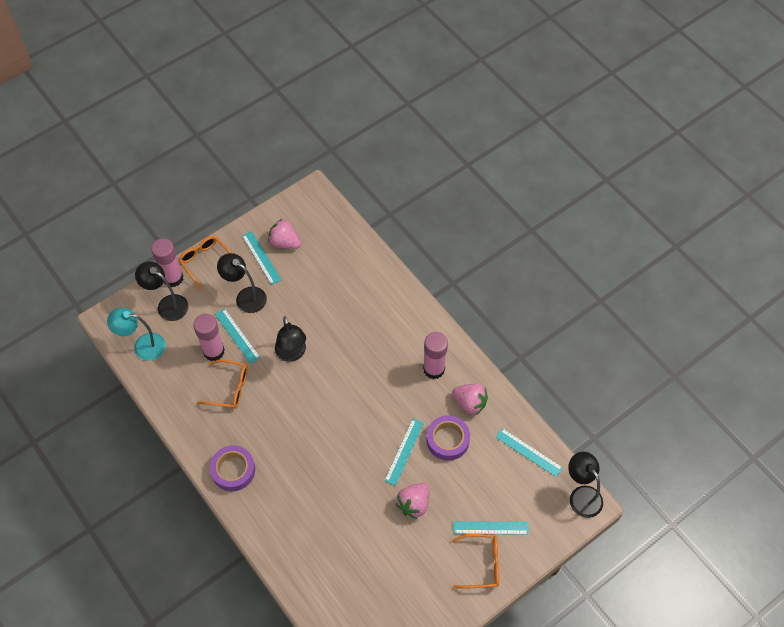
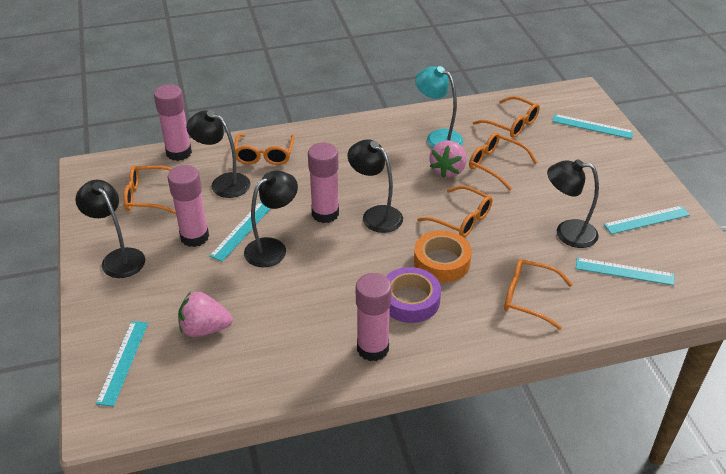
black lamp: [135,261,188,321] [217,253,267,313] [275,316,306,362] [568,452,603,518] = 4 -> [76,180,145,278] [186,110,250,198] [244,171,298,267] [348,139,403,233] [547,159,599,248] = 5
orange glasses: [179,236,231,290] [197,359,248,409] [452,534,499,589] = 3 -> [123,166,176,214] [234,133,295,165] [417,186,493,237] [469,132,537,190] [473,96,540,138] [504,259,573,330] = 6
orange tape: none = 0 -> [414,230,472,282] = 1
pink glue stick: [151,238,183,287] [193,314,225,361] [423,332,448,379] = 3 -> [154,85,192,161] [168,165,209,247] [308,143,339,223] [356,273,392,361] = 4
pink strawberry: [268,219,301,249] [396,483,429,519] [452,383,488,415] = 3 -> [178,292,232,337] [429,140,466,178] = 2
purple tape: [210,445,255,492] [427,415,470,461] = 2 -> [386,267,441,323] = 1

